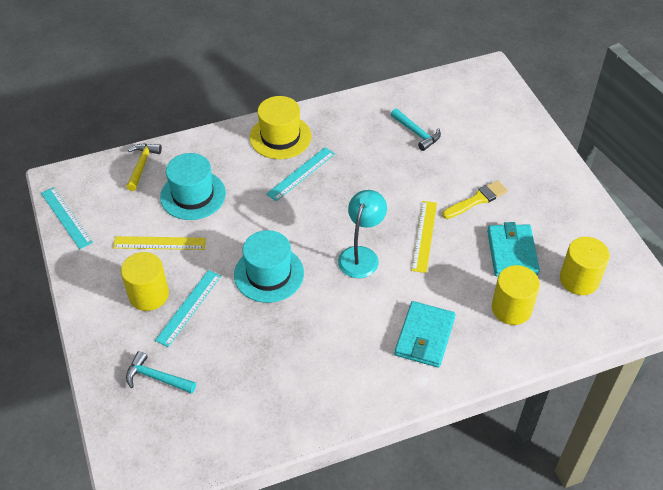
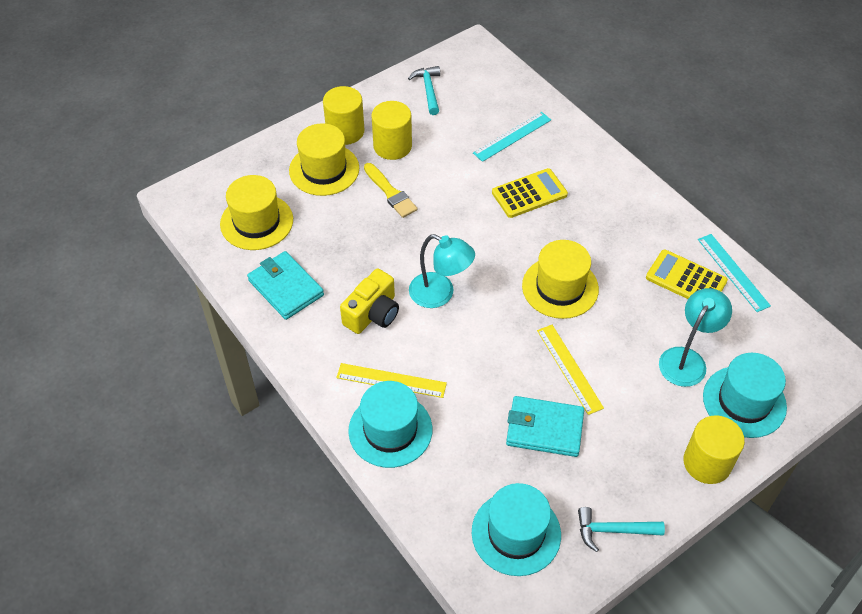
turquoise hat: [160,153,226,220] [234,230,304,303] = 2 -> [348,381,432,468] [472,483,561,576] [703,353,787,438] = 3
turquoise lamp: [338,190,387,278] = 1 -> [409,234,475,308] [659,288,732,387] = 2
turquoise ruler: [41,187,93,249] [155,270,221,347] [266,147,335,201] = 3 -> [473,112,551,162] [698,234,771,312] = 2
yellow calculator: none = 0 -> [492,168,568,218] [646,250,728,299] = 2
yellow camera: none = 0 -> [340,268,399,334] = 1
yellow hammer: [126,143,162,191] = 1 -> none = 0
yellow hat: [250,96,311,159] = 1 -> [220,175,293,250] [289,123,359,196] [522,240,599,319] = 3

